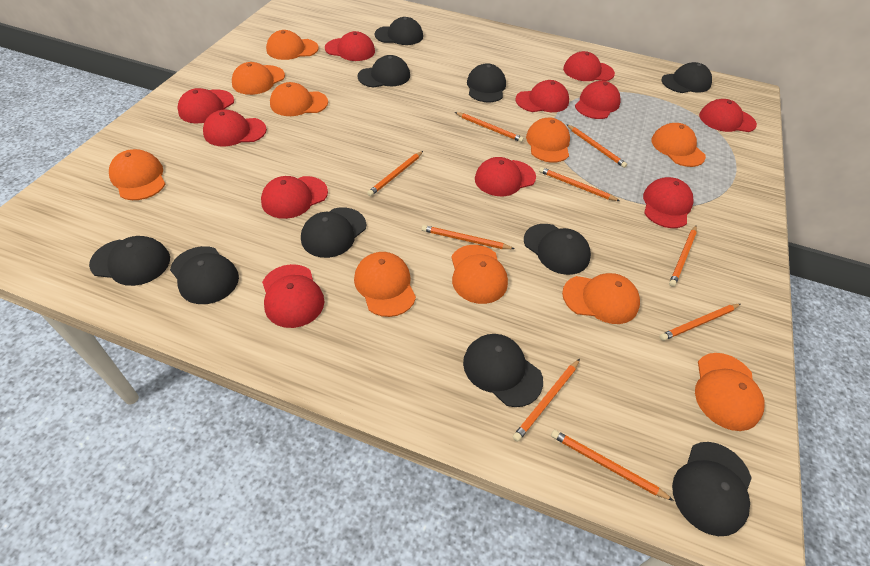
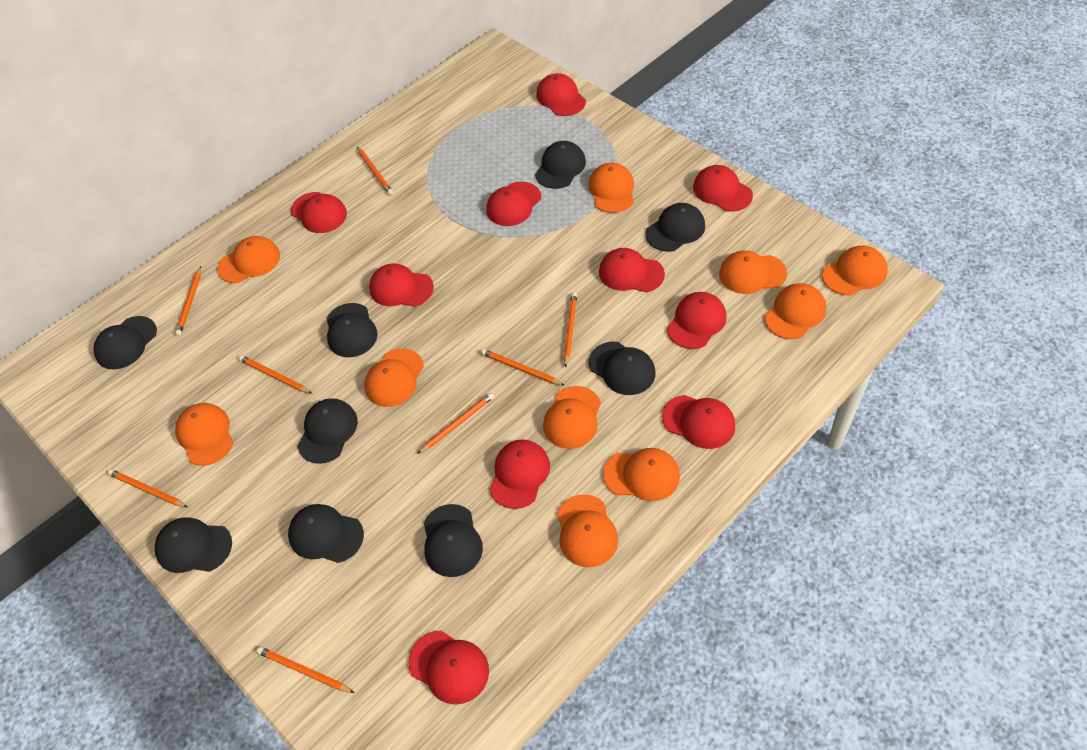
black cap: [89,236,170,286] [170,246,239,304] [301,208,366,258] [357,55,410,88] [375,17,423,45] [463,334,543,407] [467,63,506,102] [524,224,591,275] [661,62,712,93] [672,442,752,536] = 10 -> [94,316,157,369] [155,518,232,573] [288,504,364,563] [297,398,358,464] [326,303,378,357] [424,504,483,577] [535,141,586,189] [589,342,655,395] [645,203,705,252] = 9
orange pencil: [367,151,423,196] [422,225,515,249] [455,112,524,142] [513,359,580,442] [539,167,620,201] [551,430,674,501] [566,124,627,168] [660,304,741,341] [669,226,697,287] = 9 -> [108,469,188,507] [175,266,201,336] [239,355,312,394] [257,647,355,693] [357,147,393,195] [417,393,494,454] [481,349,564,385] [564,292,577,368] = 8
red cap: [177,88,234,123] [203,110,267,146] [261,176,328,219] [262,264,325,328] [325,31,375,61] [475,157,536,196] [515,80,569,112] [563,51,615,81] [575,81,621,119] [643,177,693,228] [699,99,757,132] = 11 -> [291,192,347,233] [369,264,434,307] [408,631,489,705] [486,182,541,226] [489,440,550,509] [536,73,586,116] [599,248,665,292] [662,395,735,449] [667,292,727,349] [693,165,753,212] = 10

